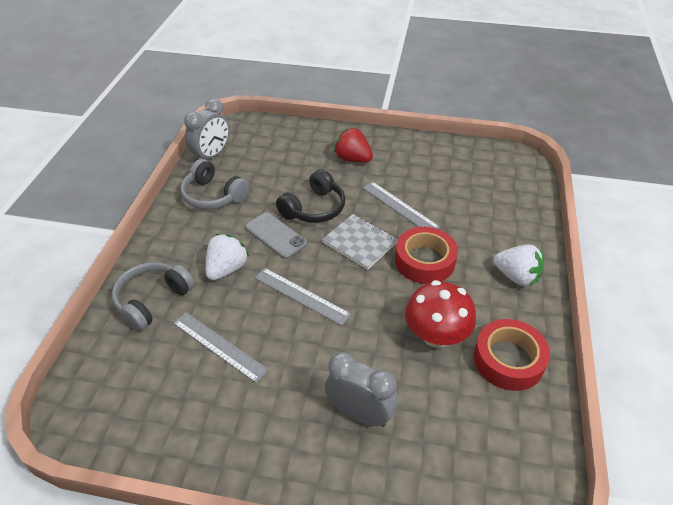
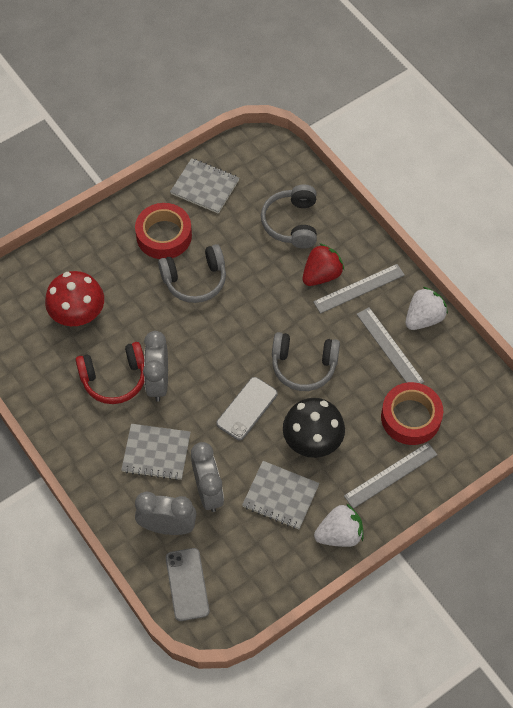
black headphones: [276,169,345,223] = 1 -> none = 0
black mushroom: none = 0 -> [283,398,345,458] = 1
grey clock: [184,99,230,159] [325,352,398,427] = 2 -> [135,491,197,535] [143,331,168,402] [191,442,224,512] = 3
grey headphones: [112,262,195,331] [180,159,249,210] = 2 -> [158,244,226,303] [261,184,317,249] [272,332,340,391] = 3
grey notebook: [322,214,398,270] = 1 -> [121,424,191,480] [170,158,239,214] [242,461,320,529] = 3
grey phone: [245,212,307,259] = 1 -> [166,548,210,621] [216,377,278,440] = 2
red headphones: none = 0 -> [75,342,144,404] = 1

